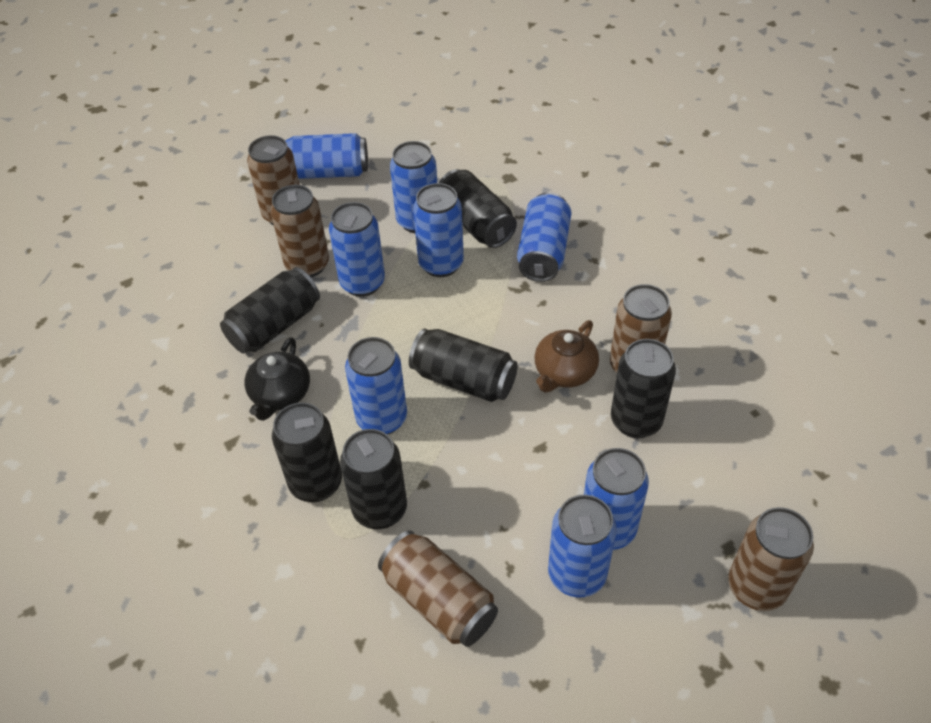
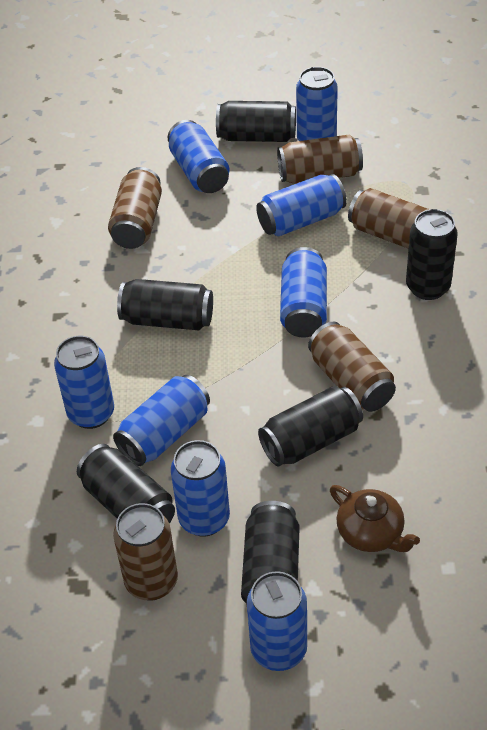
black teapot: [244,337,310,421] = 1 -> none = 0

